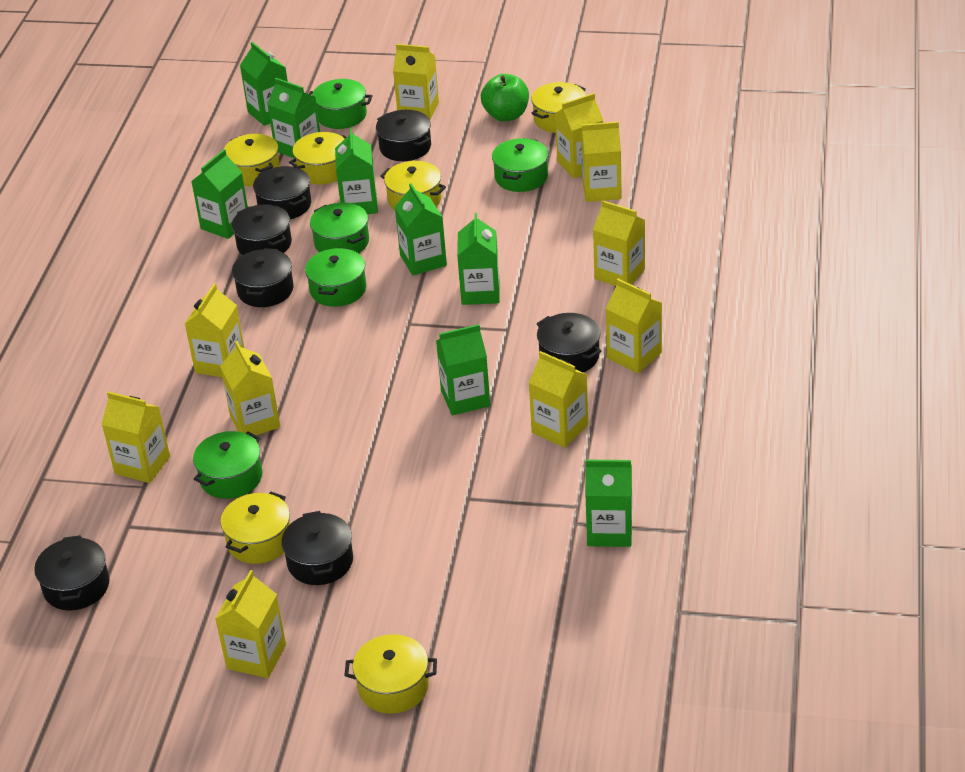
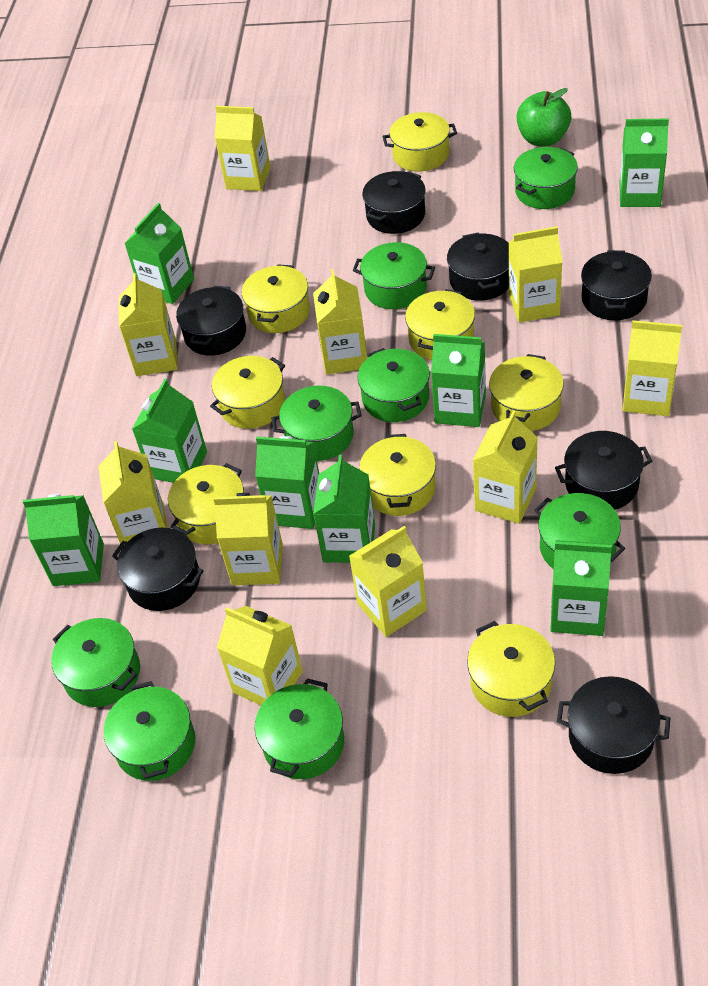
green pot: [193,431,262,499] [305,248,366,307] [309,79,373,129] [310,202,369,254] [492,138,548,192] = 5 -> [51,618,140,707] [104,681,195,781] [255,678,344,779] [271,386,362,461] [353,242,435,309] [357,348,430,422] [514,147,578,209] [535,493,625,569] = 8
yellow pot: [220,492,290,564] [224,134,280,186] [289,132,346,184] [344,634,437,714] [380,161,446,210] [531,82,586,133] = 6 -> [168,463,244,544] [210,356,285,429] [242,264,310,333] [359,434,436,516] [382,112,457,172] [405,289,475,360] [467,621,555,717] [489,354,564,431] = 8

